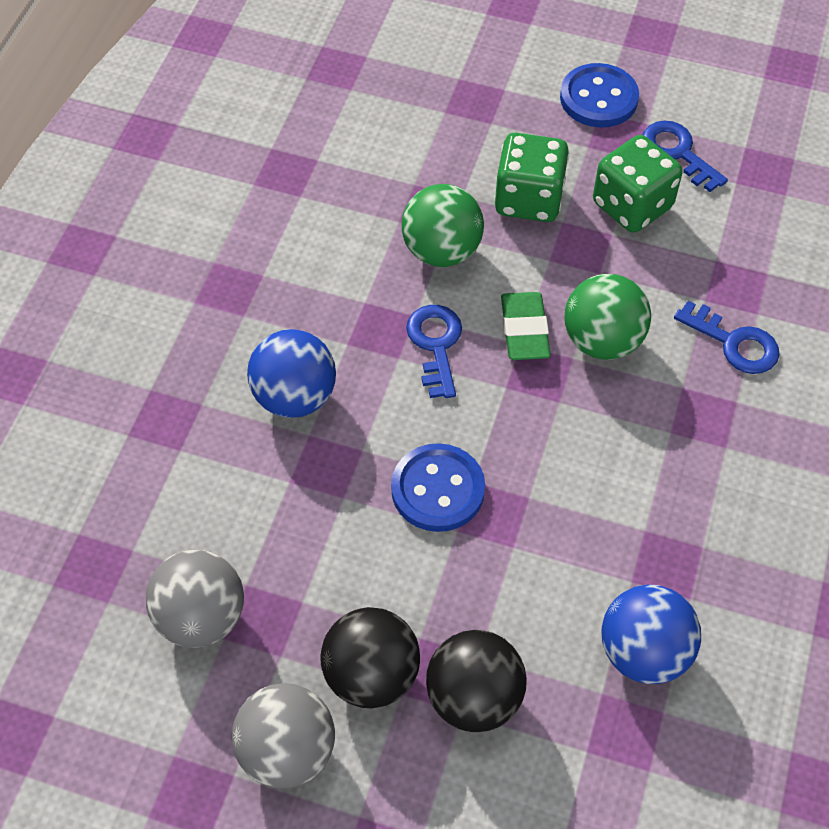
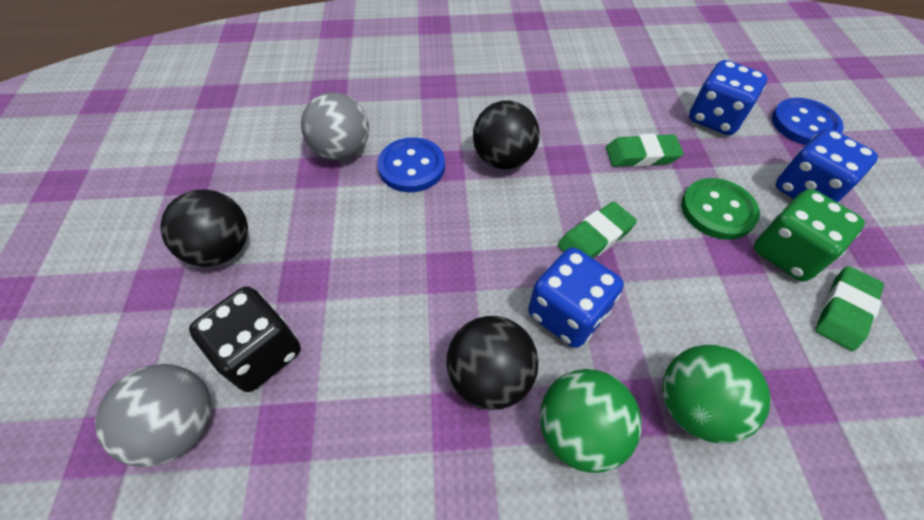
black ball: [320,607,420,708] [426,630,527,732] = 2 -> [160,190,248,267] [446,316,539,410] [473,100,540,169] = 3
black dice: none = 0 -> [189,286,301,392] = 1
blue ball: [247,329,336,418] [601,585,701,684] = 2 -> none = 0
blue dice: none = 0 -> [528,248,624,348] [689,60,767,135] [775,129,878,203] = 3
blue key: [406,305,462,398] [643,120,728,192] [674,301,780,374] = 3 -> none = 0
green button: none = 0 -> [681,178,760,240] = 1
green dice: [494,133,569,222] [593,135,683,233] = 2 -> [754,189,865,282] = 1
green eraser: [501,292,551,360] = 1 -> [558,202,637,258] [606,134,684,167] [815,266,884,351] = 3

